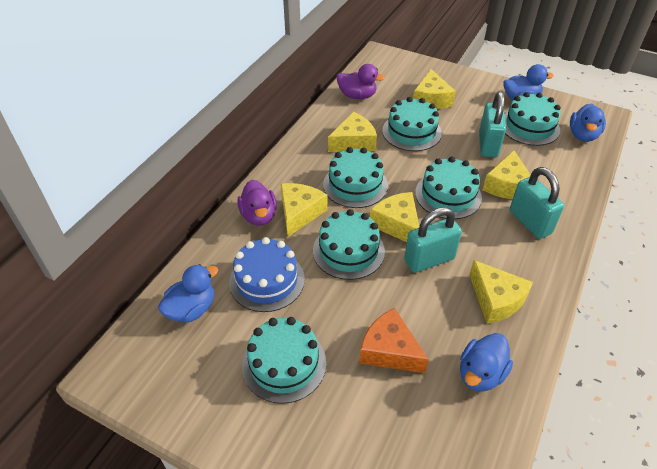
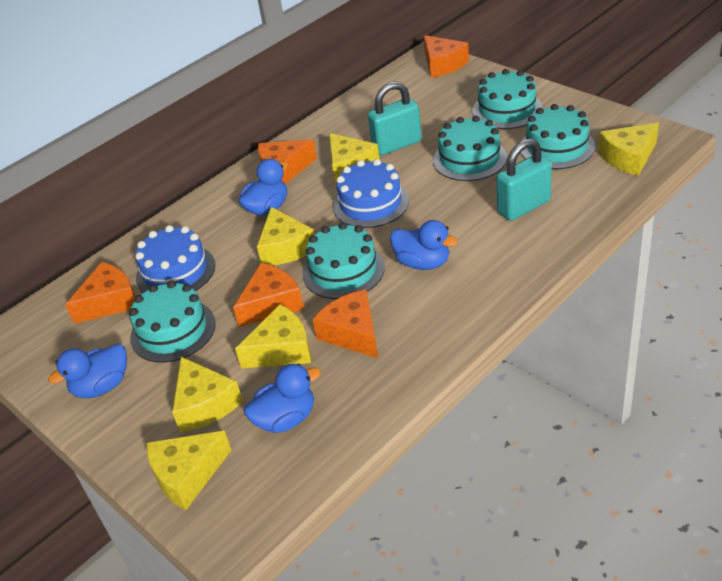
blue cake: [229,237,305,312] = 1 -> [135,225,215,293] [333,159,409,228] = 2
orange cheese: [359,308,429,373] = 1 -> [65,262,135,324] [233,263,304,327] [258,139,317,184] [312,289,378,358] [424,35,469,78] = 5
purple duck: [237,180,277,226] [337,64,385,99] = 2 -> none = 0
turquoise cake: [242,317,326,404] [313,209,385,280] [323,147,388,208] [382,97,442,151] [415,157,482,219] [504,92,561,146] = 6 -> [129,280,216,363] [303,222,385,299] [433,116,507,181] [472,69,542,129] [521,104,595,169] = 5
turquoise padlock: [404,207,462,273] [479,91,506,158] [510,167,564,239] = 3 -> [368,81,422,155] [496,138,552,221] = 2

